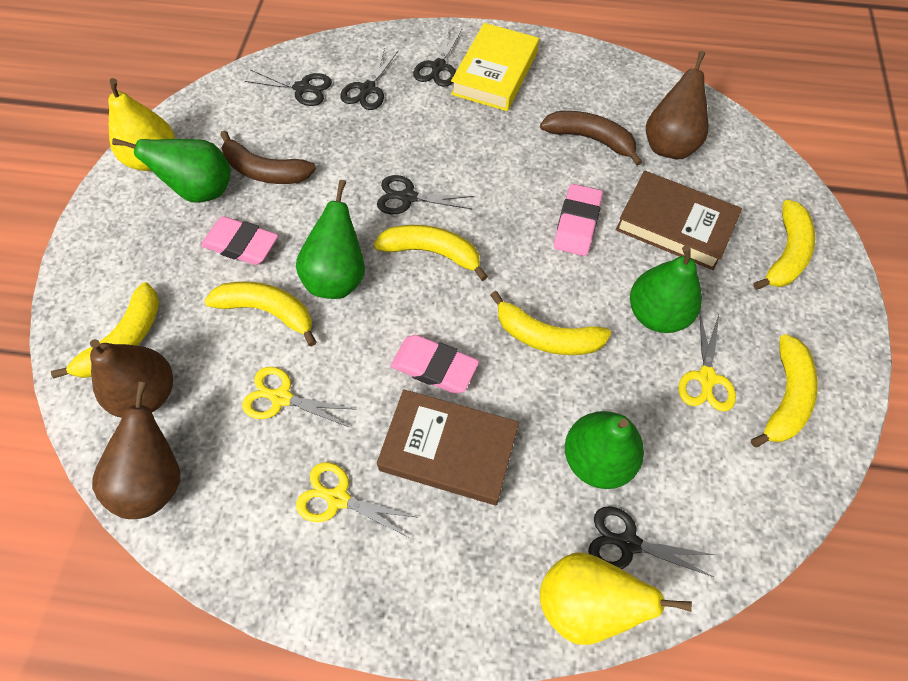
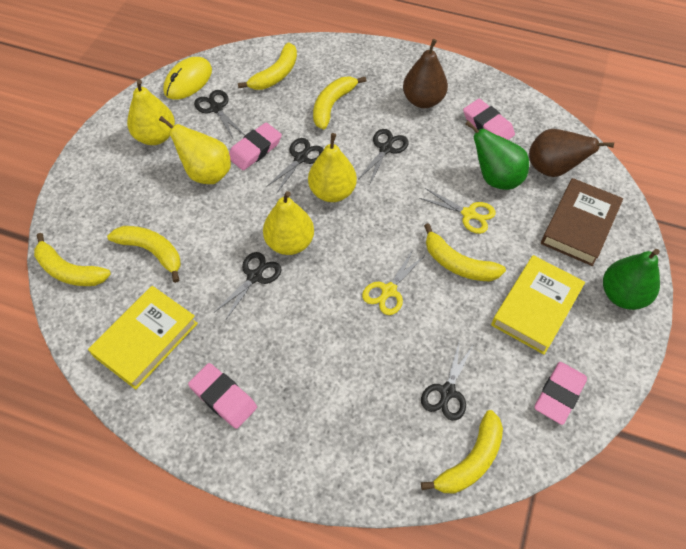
brown banana: [220,130,316,184] [540,111,642,166] = 2 -> none = 0
brown book: [377,389,519,505] [616,171,742,270] = 2 -> [541,178,623,266] = 1
brown pear: [90,339,173,418] [92,382,180,519] [646,51,708,159] = 3 -> [403,39,448,108] [529,129,614,177] = 2
green pear: [112,138,231,203] [296,180,365,299] [565,411,644,489] [630,245,702,333] = 4 -> [465,121,529,190] [603,249,660,310] = 2
pink eraser: [201,216,278,265] [391,335,479,393] [554,184,603,256] = 3 -> [188,363,257,429] [229,123,282,170] [463,99,515,140] [534,362,587,425] = 4
yellow book: [451,23,539,111] = 1 -> [88,286,198,390] [491,255,585,355] = 2
yellow mouse: none = 0 -> [163,57,212,100] = 1
yellow pear: [108,78,175,171] [540,552,692,645] = 2 -> [127,79,175,145] [159,116,231,184] [263,191,314,255] [308,133,357,202] = 4
yellow scissors: [242,367,357,427] [296,462,416,538] [679,313,736,412] = 3 -> [362,250,425,315] [419,188,496,234] = 2

